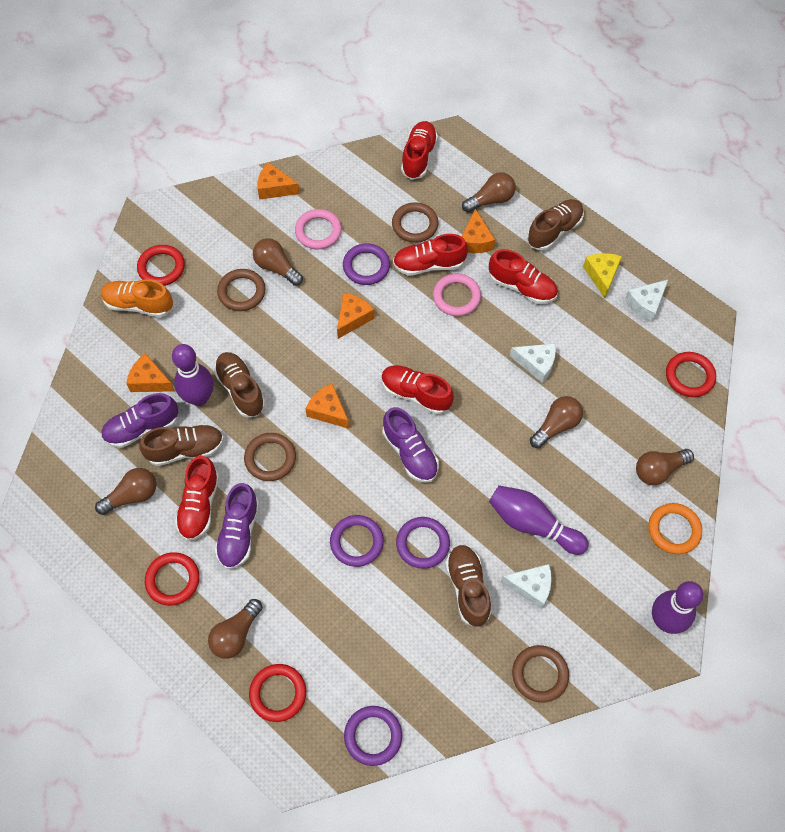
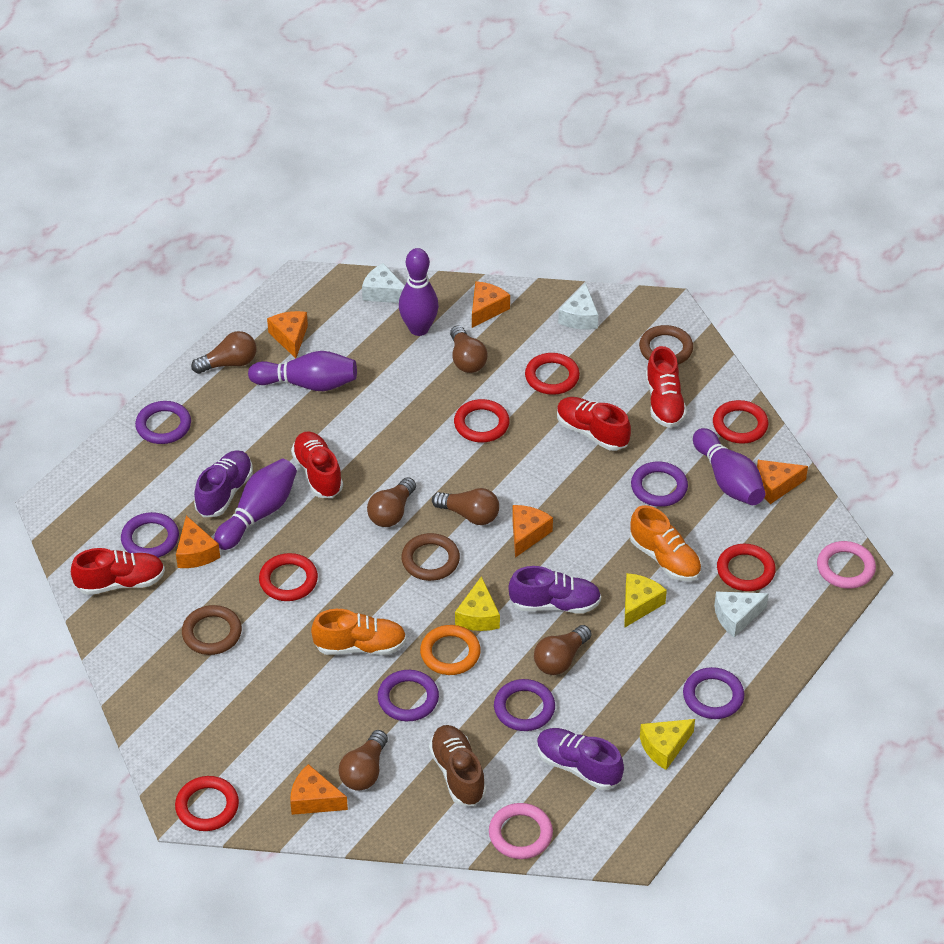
brown ring: [217,269,266,311] [244,433,296,481] [392,202,439,243] [512,645,569,703] = 4 -> [182,605,242,655] [401,533,460,581] [639,325,693,365] = 3
brown shoe: [140,424,224,466] [214,352,265,417] [445,545,491,627] [527,199,584,251] = 4 -> [429,725,486,806] = 1
orange cheese: [126,353,175,392] [257,162,300,200] [305,383,349,429] [337,293,374,339] [462,209,495,253] = 5 -> [176,515,220,568] [267,311,308,358] [290,764,348,815] [472,281,510,328] [512,505,553,558] [757,460,808,504] = 6
orange shoe: [101,279,173,317] = 1 -> [311,609,406,655] [630,505,702,581] = 2
purple bowling pin: [172,344,213,406] [489,485,589,555] [652,581,703,634] = 3 -> [214,459,297,550] [248,351,357,391] [399,248,439,336] [693,428,765,505] = 4
purple ring: [330,515,384,567] [343,243,390,285] [344,706,402,766] [396,517,450,569] = 4 -> [121,512,179,558] [135,401,191,444] [378,670,439,721] [494,679,555,731] [631,461,688,507] [683,667,744,719] = 6
red ring: [137,245,185,286] [145,552,200,606] [249,664,306,722] [666,352,716,397] = 4 -> [175,776,239,831] [259,553,318,601] [454,399,510,442] [525,353,580,395] [713,400,768,444] [717,544,776,591] = 6
red shoe: [175,455,219,541] [381,365,454,414] [393,234,468,276] [401,121,438,180] [489,249,558,304] = 5 -> [71,548,165,595] [291,431,343,498] [557,397,631,451] [646,346,687,428] = 4
yellow cheese: [583,253,622,298] = 1 -> [455,576,500,631] [624,573,667,628] [640,719,695,770] = 3

